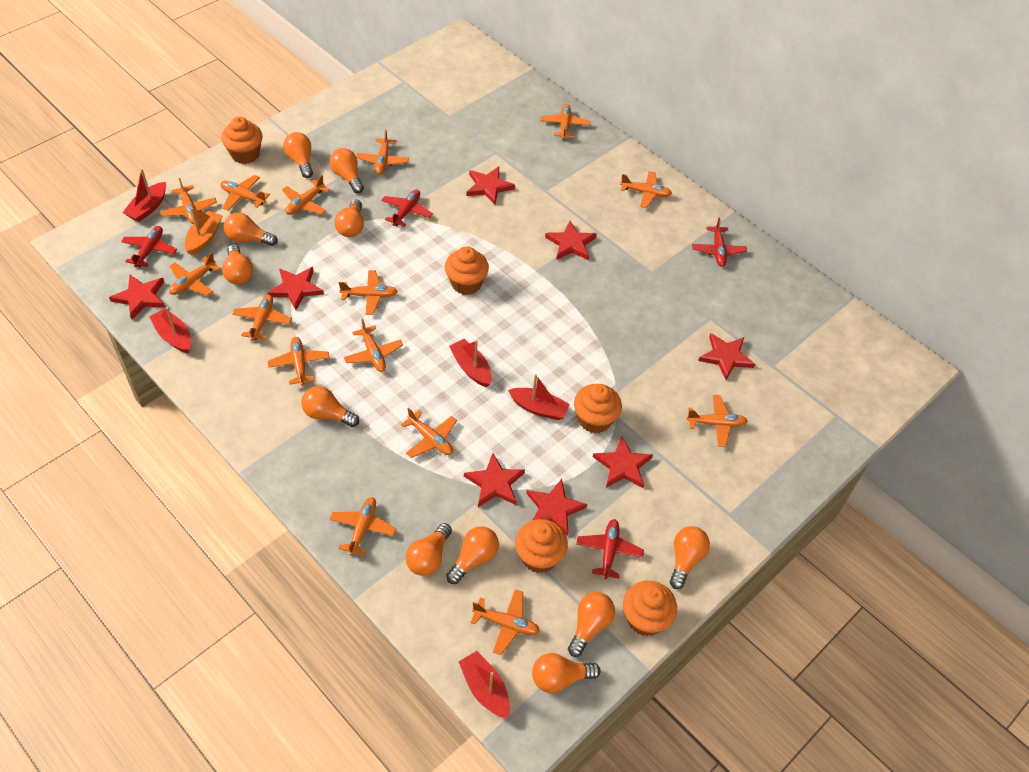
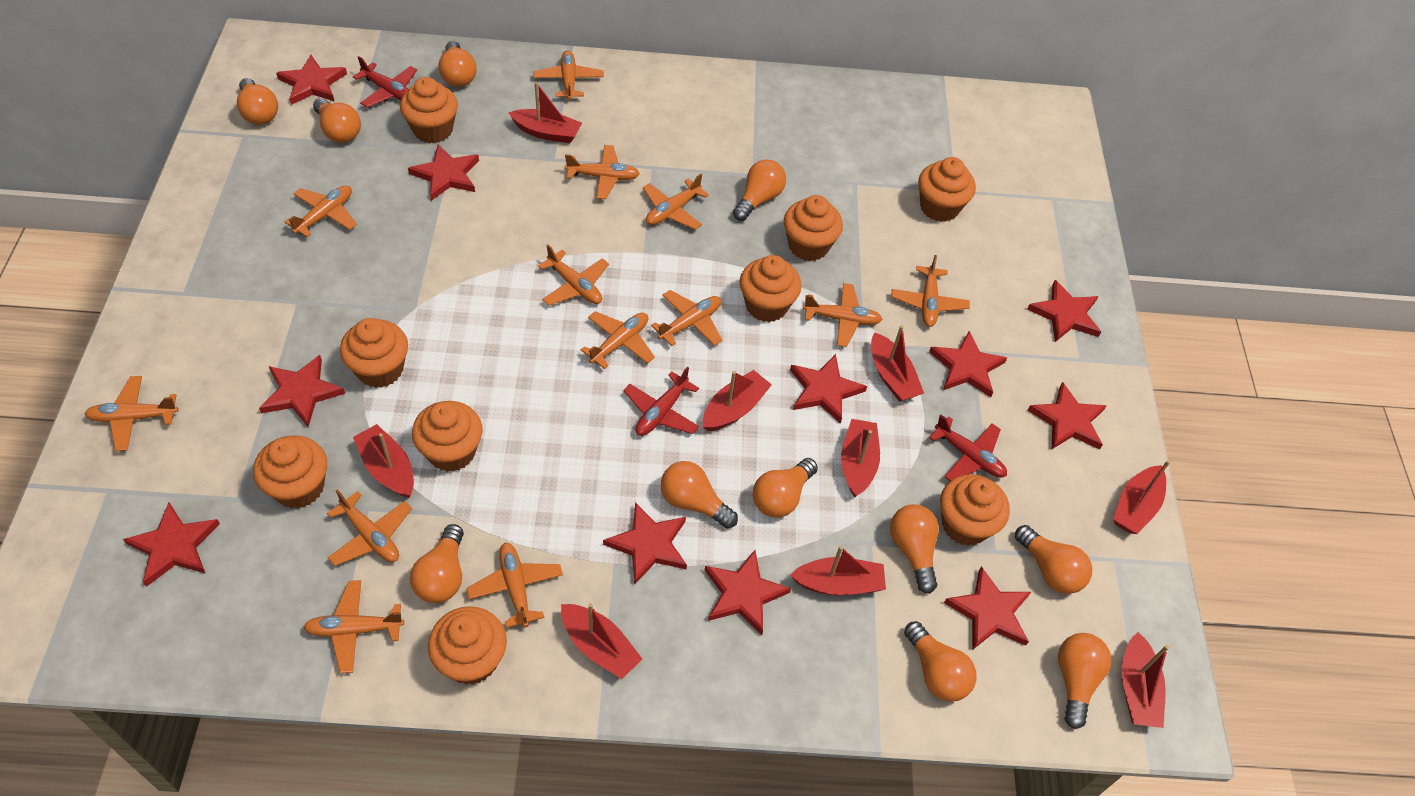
orange boat: [184,207,223,255] = 1 -> none = 0
orange cupcake: [221,117,263,164] [445,247,489,295] [515,519,568,573] [574,384,622,433] [623,580,677,636] = 5 -> [253,435,327,509] [340,318,408,388] [400,77,458,143] [412,401,482,472] [428,606,507,685] [740,255,802,322] [784,195,843,261] [918,157,976,222] [940,474,1010,546] = 9
orange plane: [161,178,217,224] [169,253,221,296] [220,175,270,211] [232,295,292,341] [267,337,329,386] [282,175,330,215] [329,497,396,556] [339,270,398,315] [344,319,403,372] [356,129,409,175] [401,408,457,458] [471,589,540,655] [540,104,590,139] [620,171,672,208] [686,395,748,447] = 15 -> [85,376,178,451] [285,185,357,237] [303,580,404,673] [327,489,412,566] [466,543,563,628] [533,50,604,100] [538,245,609,306] [565,145,640,199] [581,311,655,369] [643,174,709,230] [651,290,722,346] [803,283,882,347] [891,255,970,327] = 13
red boat: [123,169,166,222] [149,307,191,353] [449,339,492,387] [459,651,510,719] [508,374,570,420] = 5 -> [353,424,414,498] [508,82,582,143] [561,603,642,679] [703,370,772,431] [790,546,886,595] [841,419,880,497] [871,325,924,402] [1113,460,1170,534] [1122,632,1169,728] = 9
red plane: [121,226,177,267] [381,190,433,227] [576,519,644,579] [692,218,747,267] = 4 -> [353,56,417,108] [623,367,699,436] [929,415,1007,481] = 3
red star: [109,275,165,319] [268,267,324,310] [464,453,525,507] [466,167,515,205] [526,479,587,536] [545,221,597,260] [593,436,653,489] [698,333,755,380] = 8 -> [123,502,220,587] [259,355,345,427] [276,55,347,105] [408,144,479,201] [603,502,687,584] [705,550,791,635] [790,354,867,424] [929,331,1007,397] [944,566,1031,650] [1027,280,1101,342] [1028,382,1107,450] = 11

